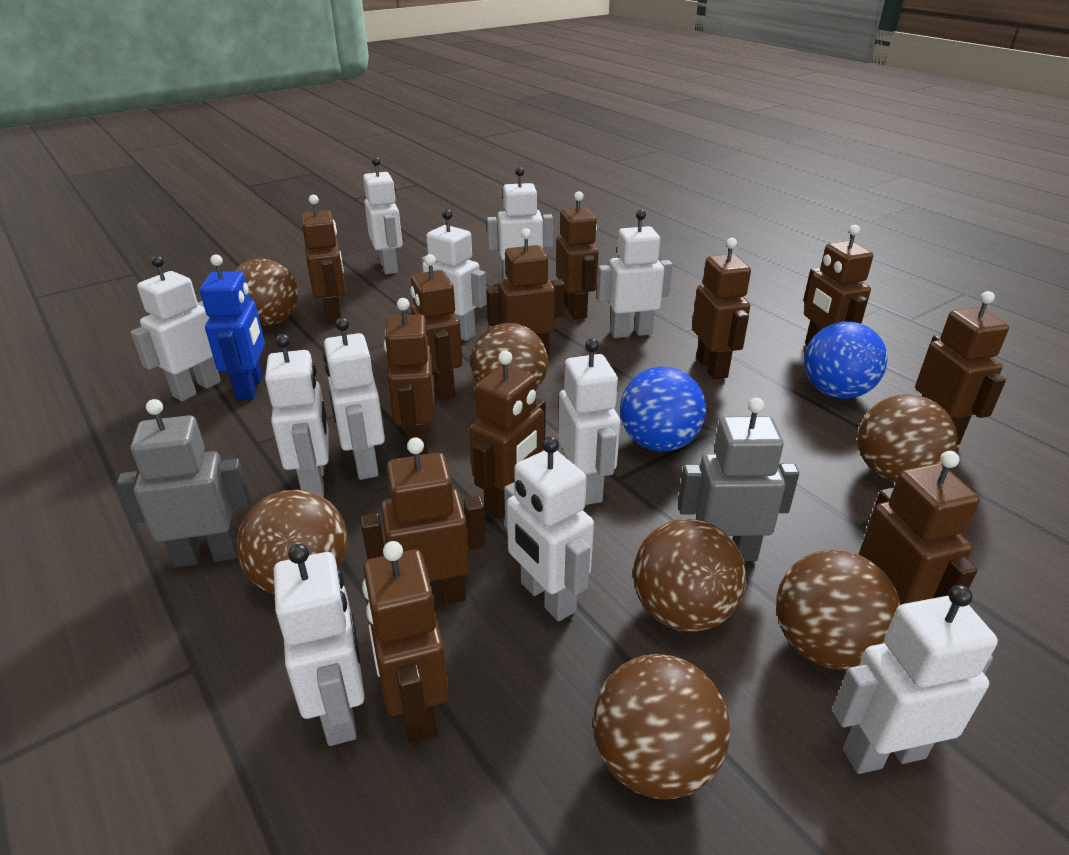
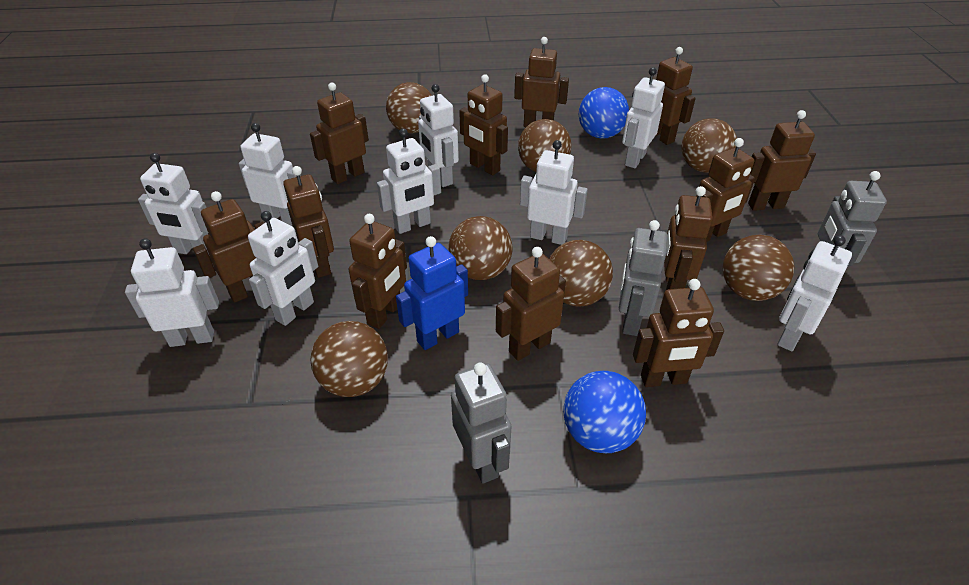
grey robot: [117,399,250,568] [678,398,799,561] = 2 -> [451,363,511,483] [619,220,667,336] [818,171,887,269] = 3
white robot: [131,256,221,401] [265,334,329,497] [274,544,365,746] [323,318,385,480] [363,157,402,274] [422,209,487,341] [487,167,553,279] [504,436,594,622] [558,338,620,505] [597,210,673,338] [832,585,998,774] = 11 -> [125,238,219,347] [138,153,209,254] [239,123,301,226] [248,211,318,326] [377,128,441,234] [418,84,459,187] [520,140,588,245] [622,67,665,168] [777,235,852,351] = 9

